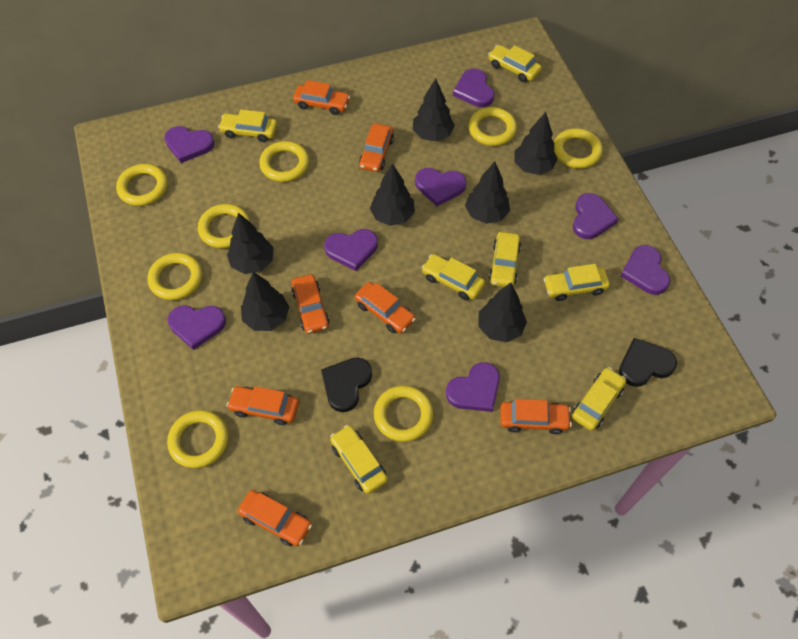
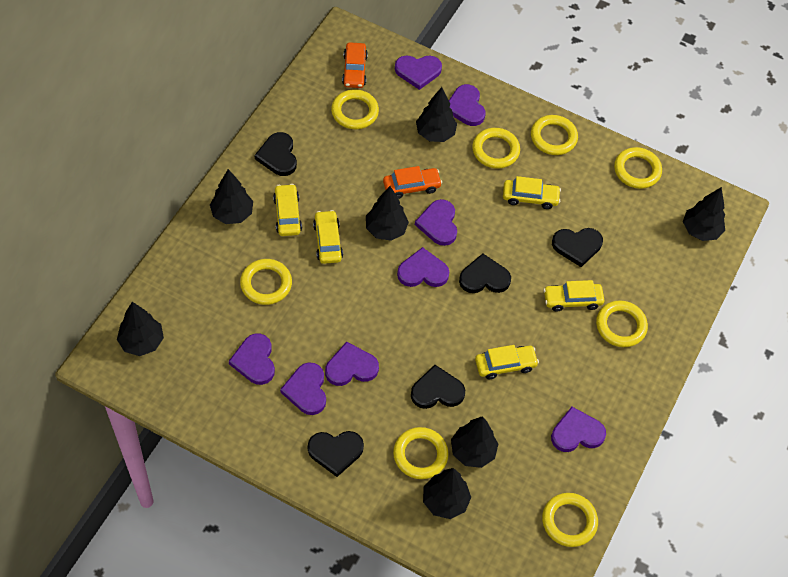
black heart: [321,358,372,412] [619,338,677,387] = 2 -> [255,132,297,176] [308,431,364,477] [411,365,465,409] [459,253,511,293] [552,228,603,267] = 5
orange car: [227,386,299,425] [238,490,312,546] [291,274,330,334] [293,80,350,115] [355,282,416,334] [359,124,394,172] [500,399,572,434] = 7 -> [342,42,368,88] [383,166,442,199] = 2
yellow car: [218,109,277,142] [330,425,388,494] [421,254,485,300] [488,45,542,82] [489,232,521,287] [544,264,610,301] [572,367,626,431] = 7 -> [273,184,302,236] [313,210,343,264] [475,345,539,379] [503,176,561,209] [543,280,604,312] = 5

